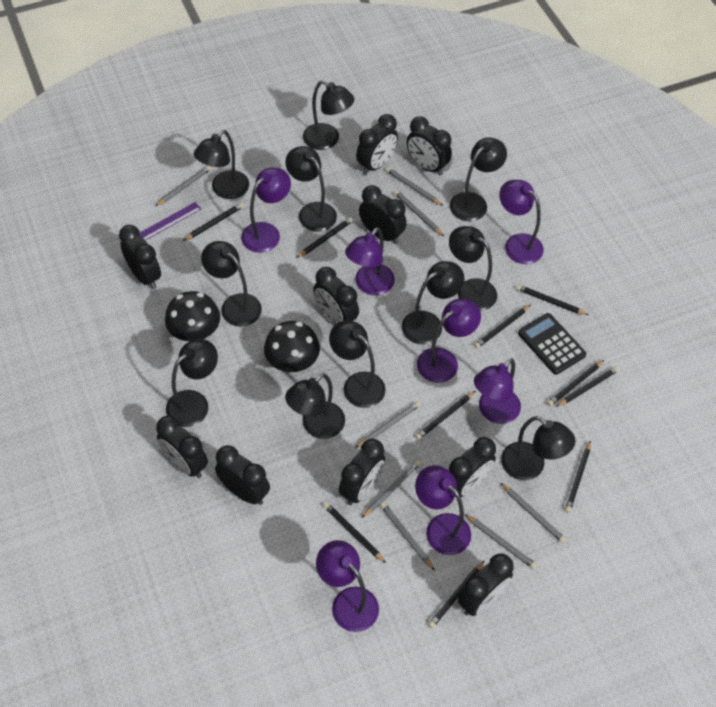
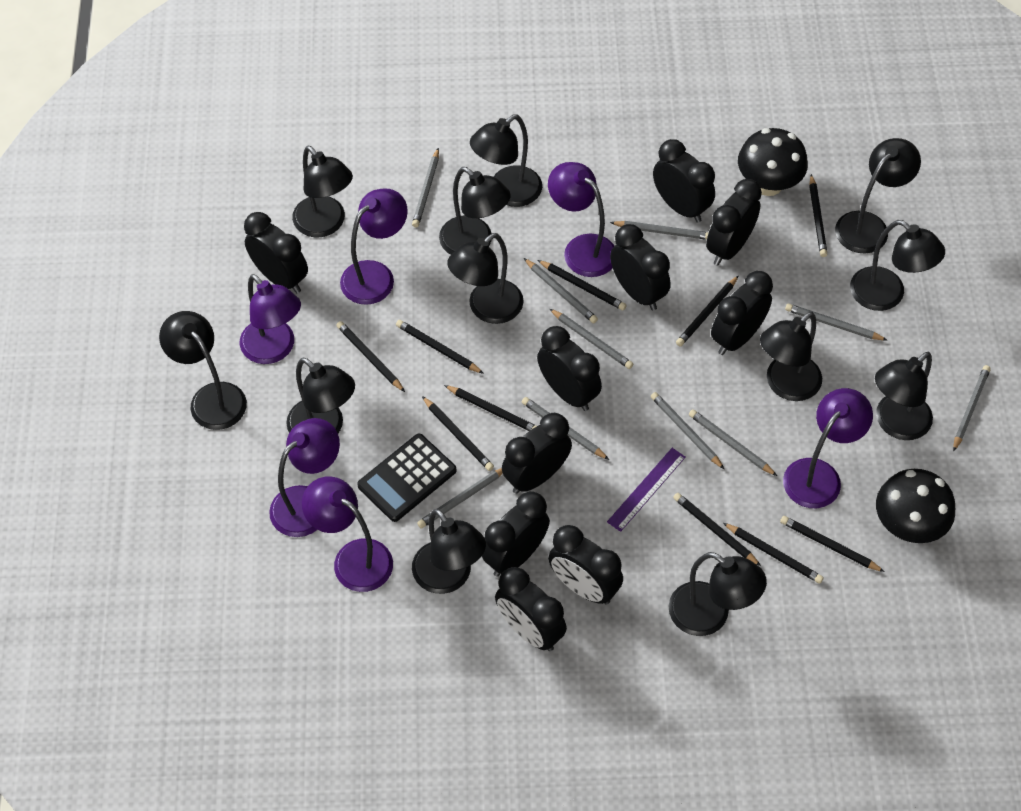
black lamp: [166,339,218,427] [194,130,249,199] [201,241,262,327] [285,146,337,232] [285,373,345,439] [303,80,354,150] [329,320,386,408] [402,261,464,344] [449,226,497,311] [450,137,507,221] [501,416,575,480] = 11 -> [159,311,247,430] [286,358,355,433] [292,146,353,237] [412,509,486,594] [439,167,511,255] [447,233,524,324] [470,114,542,207] [669,552,767,636] [760,312,822,401] [835,138,921,253] [850,220,945,311] [875,352,933,440] = 12
grey pencil: [155,166,212,206] [355,401,421,448] [362,460,421,518] [380,503,435,571] [386,167,443,206] [394,190,444,236] [465,514,537,569] [501,483,566,543] = 8 -> [412,148,439,227] [417,468,503,529] [522,397,609,460] [524,258,598,323] [550,309,633,369] [610,221,708,240] [651,392,724,469] [689,409,777,476] [785,303,887,340] [953,365,991,452] = 10
purple lamp: [241,168,291,253] [316,540,379,632] [345,227,395,295] [415,465,471,555] [417,298,481,383] [474,358,521,424] [499,180,544,264] = 7 -> [240,274,301,364] [269,418,340,537] [302,476,393,592] [340,189,408,305] [548,162,614,277] [783,388,873,508] = 6

